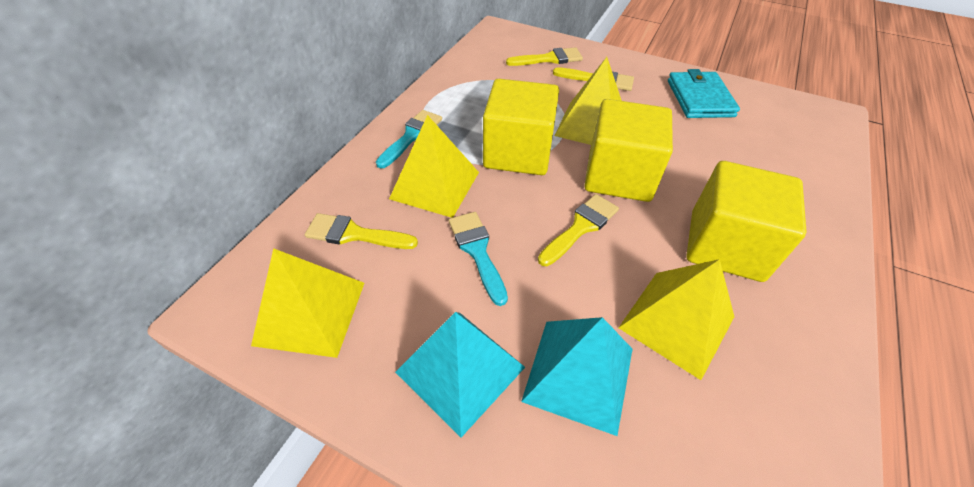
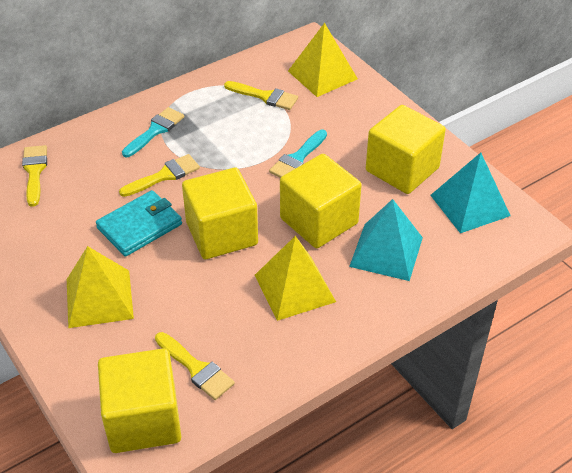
yellow cube: [483,79,559,175] [584,99,673,202] [686,161,807,282] = 3 -> [98,348,181,453] [182,167,258,259] [280,154,362,248] [366,105,446,194] = 4
yellow pyramid: [251,248,364,358] [389,115,479,218] [555,57,622,145] [619,259,734,380] = 4 -> [67,246,134,328] [255,236,336,321] [288,23,358,97] = 3

